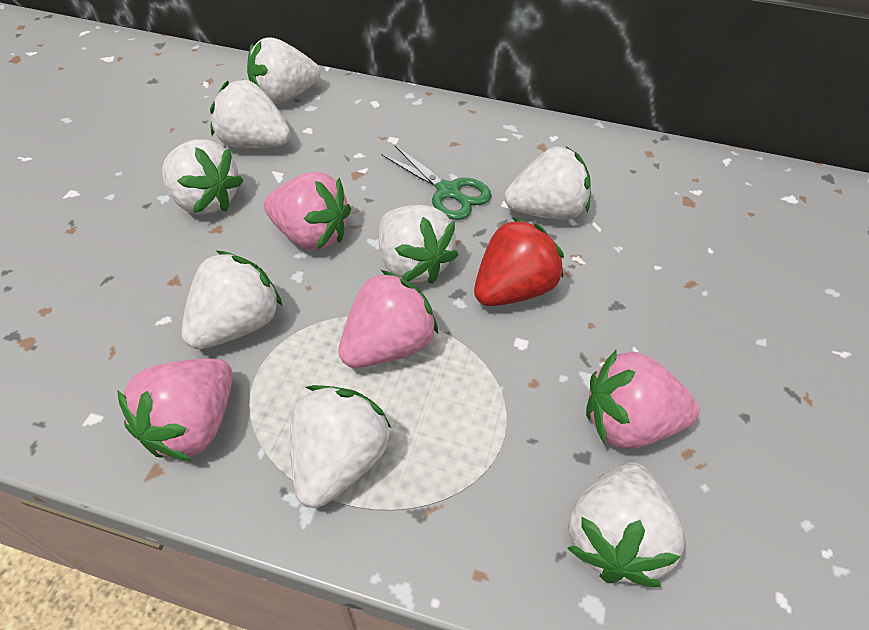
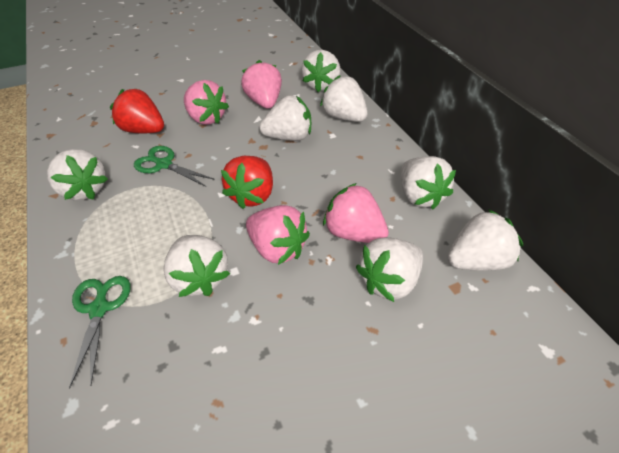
green scissors: [382,146,491,220] = 1 -> [69,276,131,388] [134,146,215,187] = 2
red strawberry: [474,217,564,306] = 1 -> [110,89,164,133] [221,156,273,209] = 2

